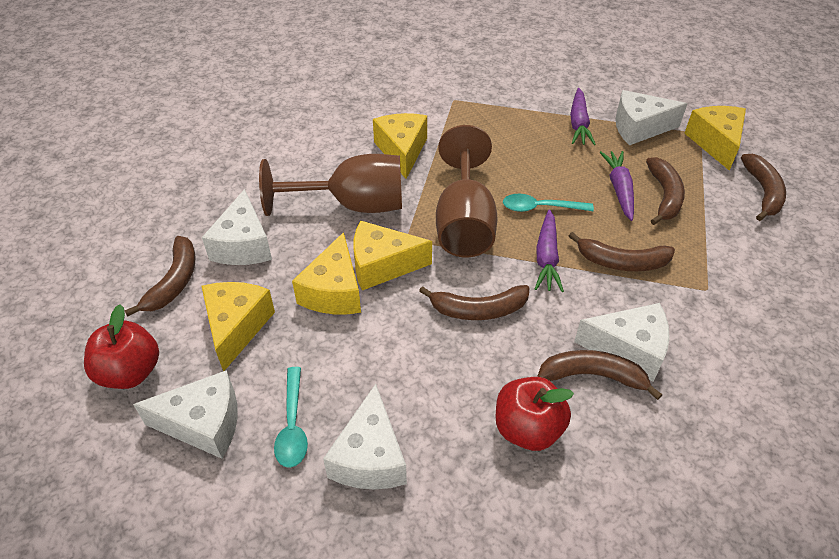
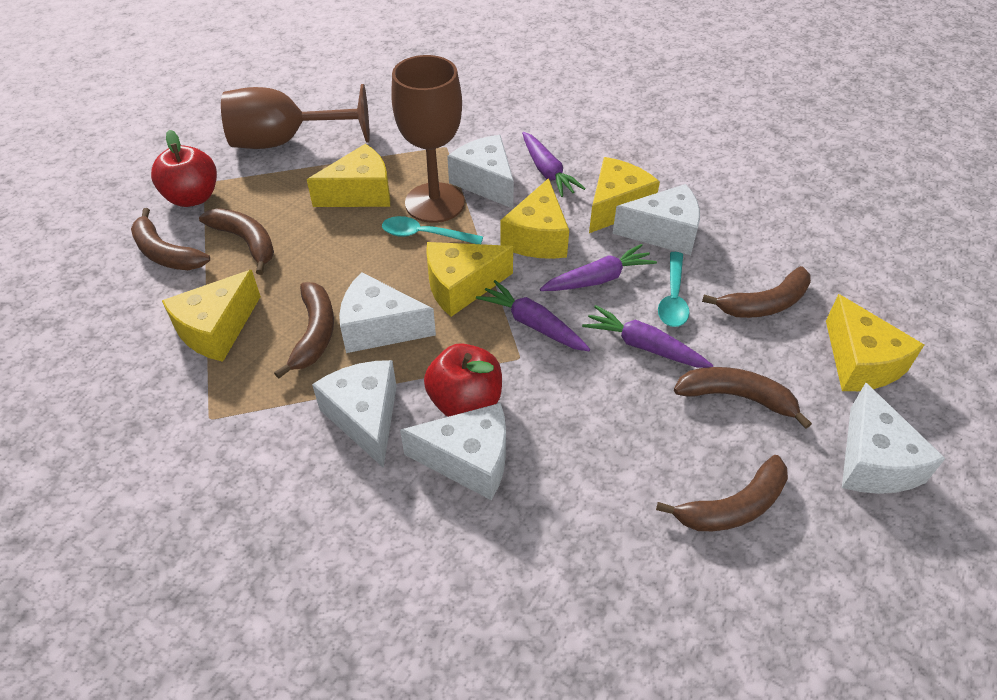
purple carrot: [535,210,564,292] [570,88,596,145] [600,151,634,221] = 3 -> [476,280,590,351] [522,132,586,197] [540,244,657,291] [582,305,714,368] = 4
white cheese: [133,370,238,459] [202,189,272,265] [323,384,407,489] [574,303,670,382] [615,90,687,145] = 5 -> [312,360,397,468] [339,272,436,353] [400,403,506,500] [447,135,514,209] [612,184,700,255] [842,383,946,494] = 6
yellow cheese: [201,282,275,371] [292,232,361,314] [353,221,432,290] [373,113,427,179] [684,106,746,171] = 5 -> [162,270,261,362] [307,144,390,207] [426,242,513,317] [501,178,569,259] [589,157,660,233] [826,294,924,391] = 6

